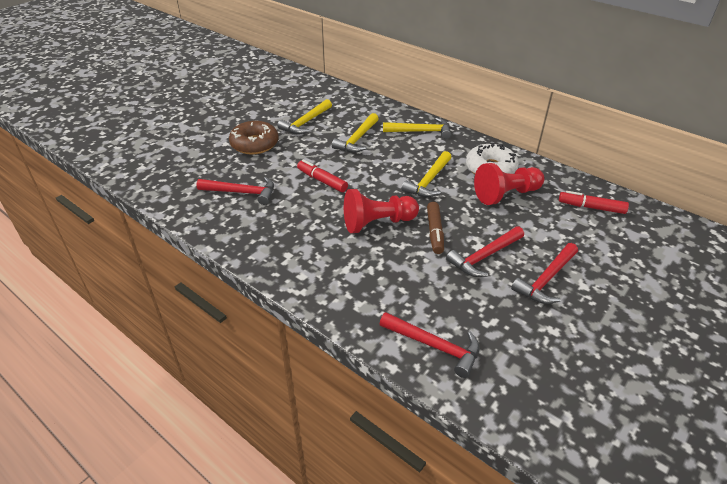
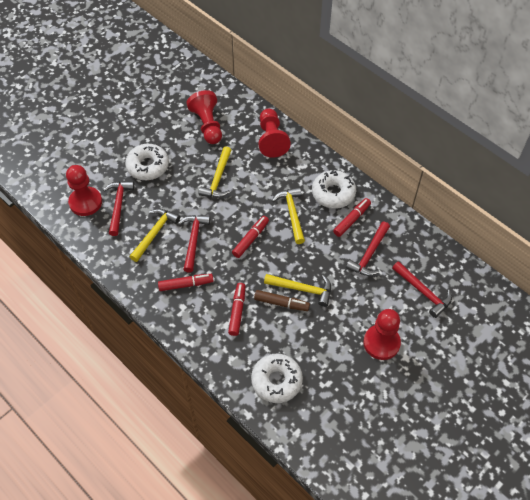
brown donut: [229,121,279,154] = 1 -> none = 0
red marker: [297,160,348,192] [559,191,629,214] = 2 -> [158,274,214,291] [228,283,245,336] [232,216,269,258] [333,198,371,237] = 4
red pawn: [344,189,419,233] [474,163,544,205] = 2 -> [66,165,102,216] [186,90,222,144] [259,109,291,158] [363,309,401,360] = 4
white donut: [466,143,519,174] = 1 -> [125,144,169,180] [251,354,303,403] [312,170,356,209] = 3

